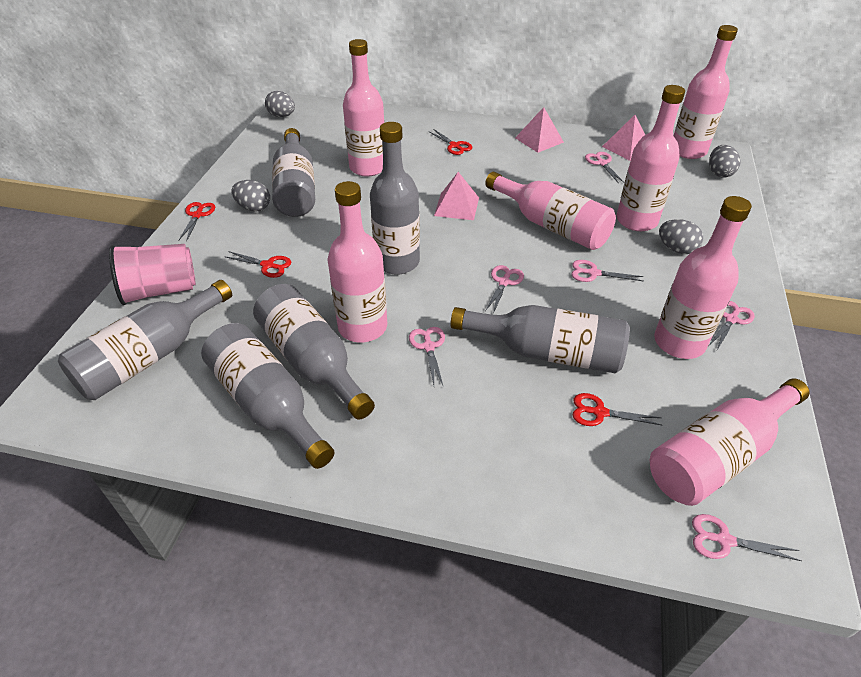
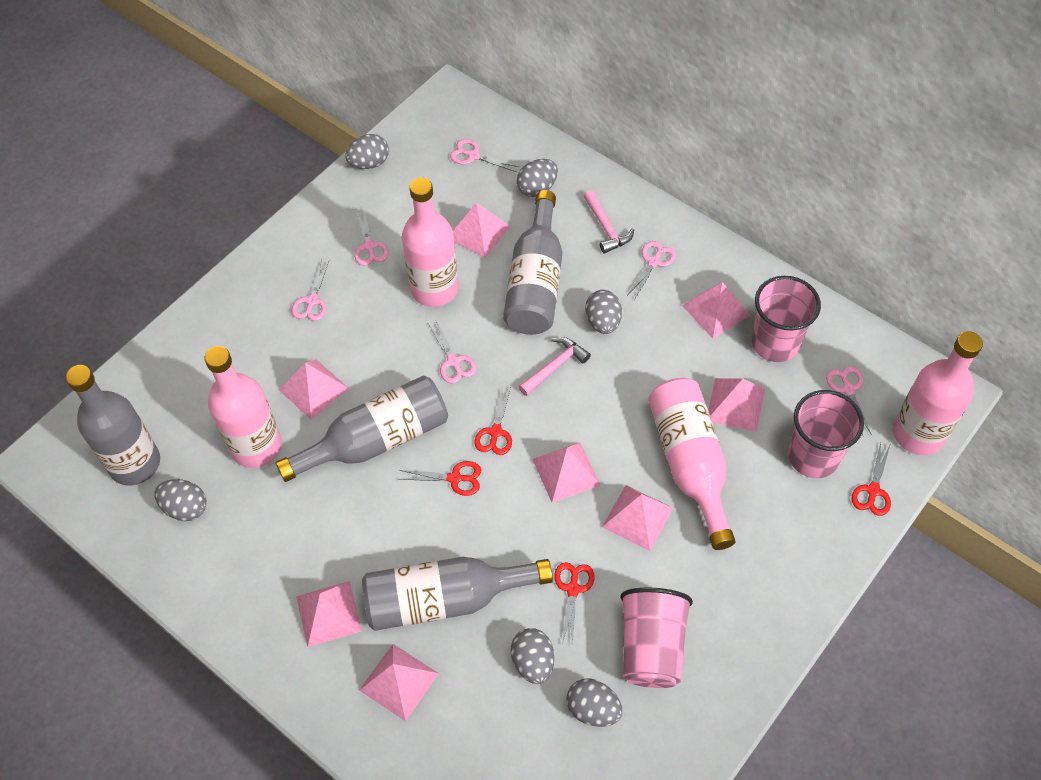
grey bottle: [58,280,232,400] [201,323,335,469] [253,284,375,420] [272,128,315,217] [370,122,420,275] [450,305,630,373] = 6 -> [66,365,160,485] [276,375,448,482] [362,557,553,631] [503,190,562,335] = 4
grey egg: [231,180,270,212] [265,91,295,117] [659,219,703,254] [709,145,741,178] = 4 -> [154,479,206,521] [345,134,389,169] [511,628,554,684] [517,159,558,197] [567,678,623,727] [585,290,622,334] = 6
pink bottle: [327,181,387,342] [343,39,385,177] [485,172,616,250] [616,85,685,231] [650,379,809,506] [654,196,752,359] [674,25,738,159] = 7 -> [204,346,282,468] [402,177,459,307] [648,378,735,550] [893,331,983,455] = 4
pink cup: [109,244,196,305] = 1 -> [620,587,693,688] [751,276,821,362] [788,390,864,478] = 3
pink hammer: none = 0 -> [519,337,591,396] [584,191,634,253] = 2
pink pyramid: [434,172,479,220] [515,107,564,153] [602,115,645,161] = 3 -> [279,359,349,420] [296,581,362,647] [359,644,439,721] [453,202,511,258] [532,442,600,503] [602,485,673,551] [682,282,750,338] [708,378,765,432] = 8

